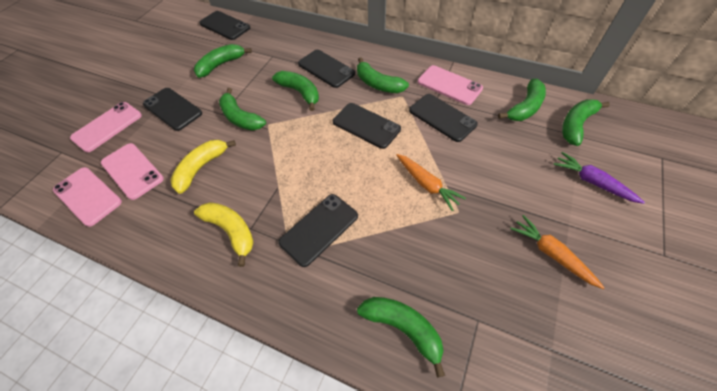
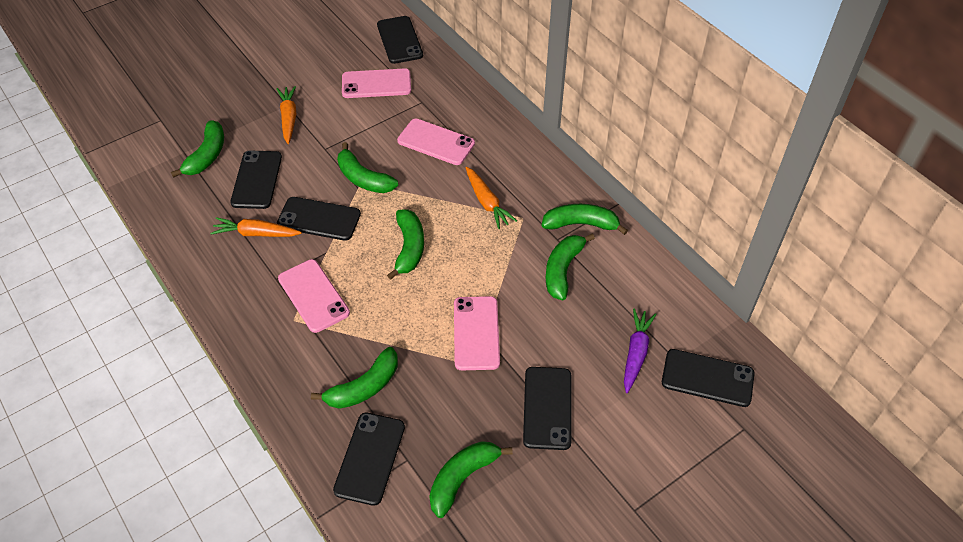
orange carrot: [396,154,466,211] [510,215,605,289] = 2 -> [210,217,302,237] [277,86,296,144] [465,167,517,229] = 3
yellow banana: [170,140,236,194] [194,202,254,267] = 2 -> none = 0

